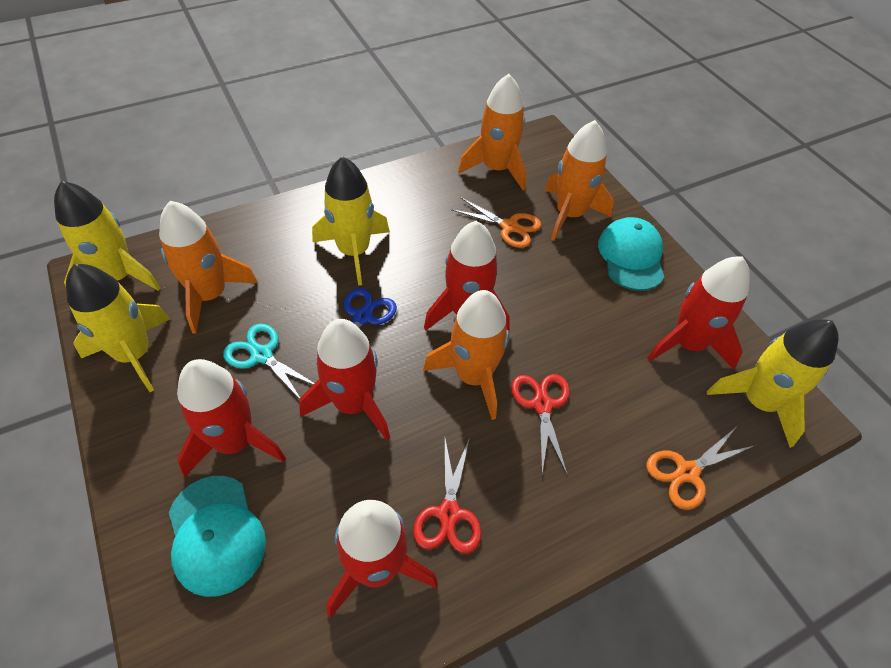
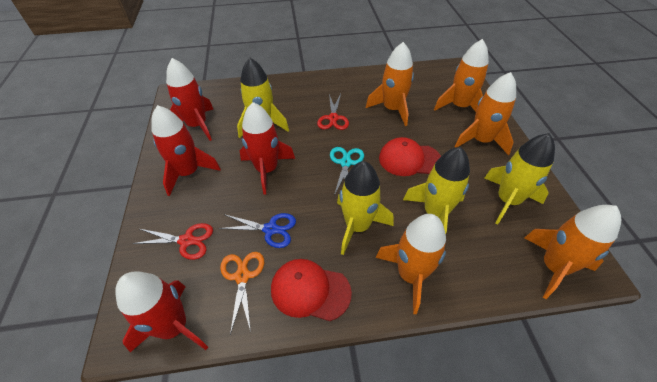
orange rocket: [159,201,258,334] [423,290,509,420] [458,74,526,191] [545,120,614,241] = 4 -> [366,42,414,126] [375,214,446,314] [434,39,489,112] [454,72,516,155] [524,205,621,299] = 5
orange scissors: [451,197,541,248] [646,428,756,510] = 2 -> [220,252,264,335] = 1
red cap: none = 0 -> [271,259,352,321] [379,137,441,176] = 2
red rocket: [177,359,286,477] [299,319,390,440] [326,500,438,618] [424,221,510,331] [647,256,750,370] = 5 -> [115,271,208,352] [151,105,221,196] [166,58,213,141] [240,102,295,195] = 4
turquoise cap: [169,476,266,597] [598,217,664,291] = 2 -> none = 0

